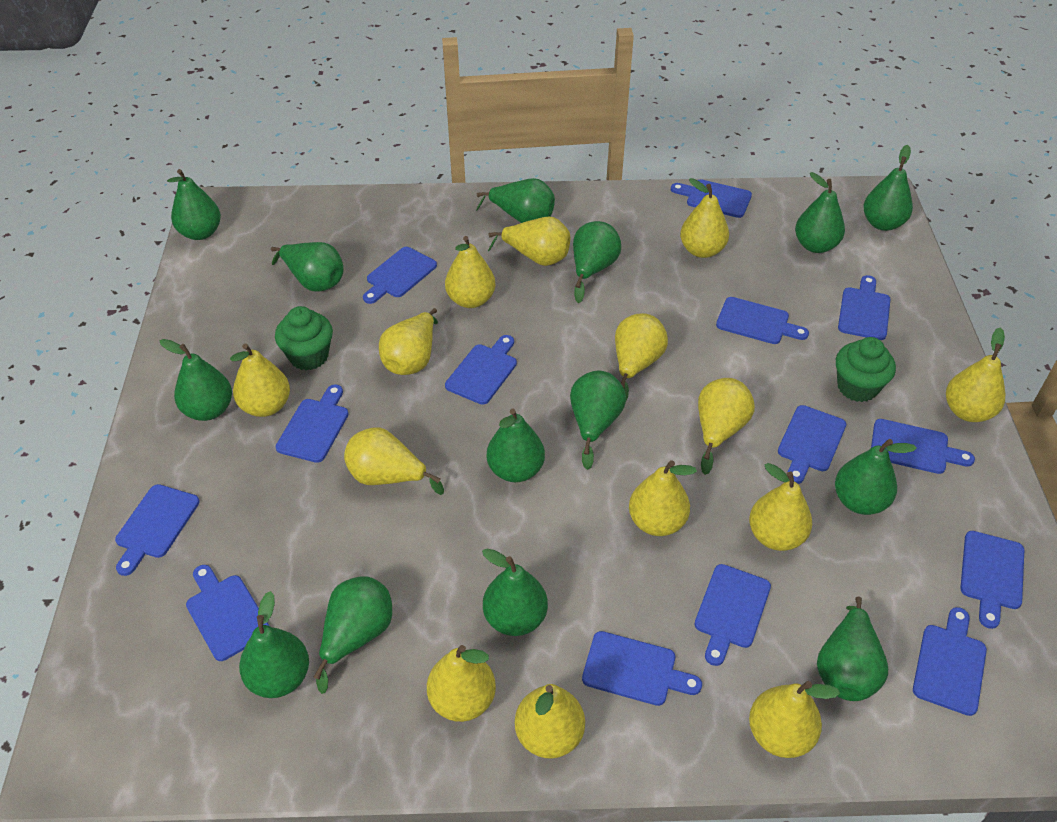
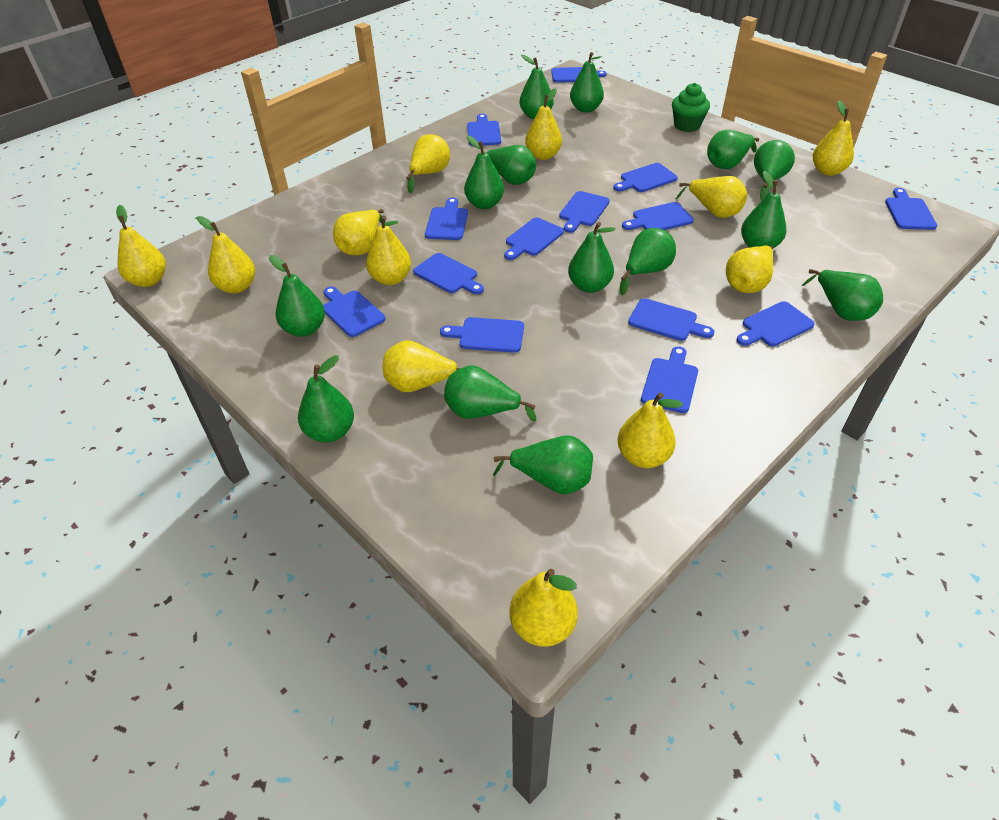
green cupcake: [275,306,333,370] [836,337,896,402] = 2 -> [672,83,710,132] = 1
yellow pear: [230,344,290,417] [344,427,444,495] [379,308,438,375] [427,645,496,722] [445,236,496,308] [488,216,570,266] [515,684,585,759] [615,313,668,400] [629,460,697,536] [680,178,729,258] [698,378,755,475] [749,463,812,551] [749,681,840,758] [946,327,1005,422] = 14 -> [116,205,166,287] [197,216,255,293] [333,209,385,256] [366,215,411,285] [383,340,460,392] [406,134,450,194] [509,569,578,647] [525,88,562,160] [617,393,683,468] [676,176,747,218] [726,245,773,293] [813,100,854,176] = 12

